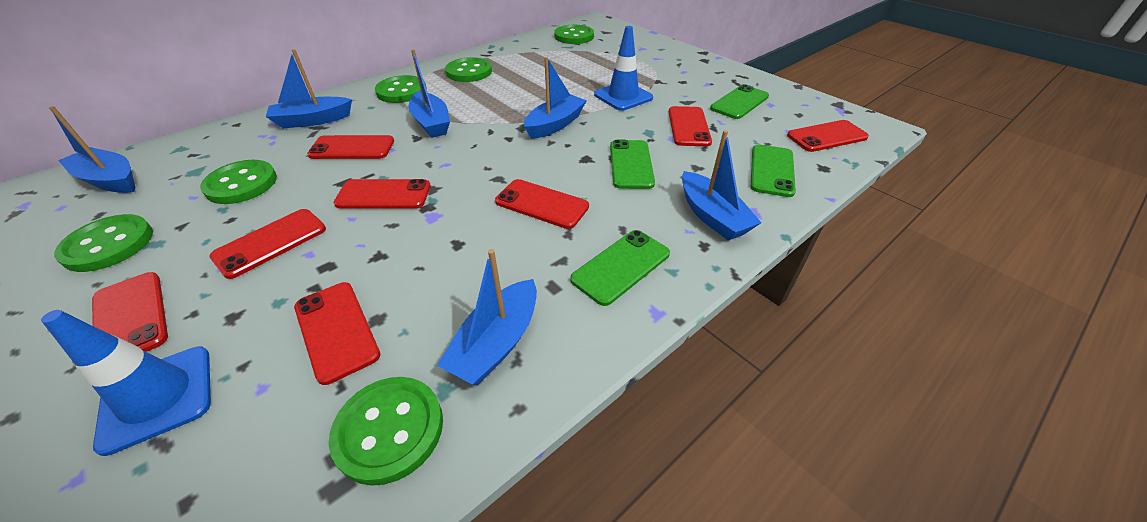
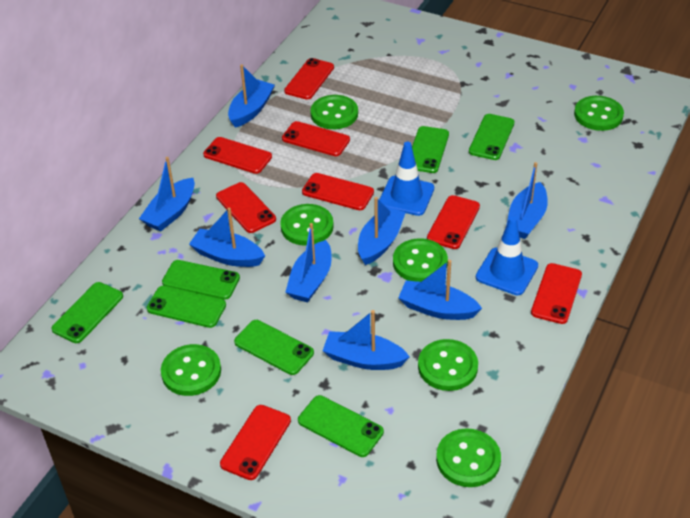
blue boat: [49,106,135,193] [266,49,352,128] [408,49,450,138] [437,249,537,385] [524,57,587,139] [682,130,762,241] = 6 -> [139,157,195,232] [189,207,265,267] [228,64,275,128] [285,223,332,303] [323,310,410,370] [358,197,406,265] [398,260,482,320] [507,162,548,239] = 8
green button: [54,214,153,272] [200,160,277,204] [329,377,443,486] [375,75,427,103] [445,57,492,82] [554,25,594,44] = 6 -> [161,344,221,396] [280,204,334,246] [310,95,358,129] [393,239,448,282] [418,339,478,391] [436,429,501,487] [574,96,624,131] = 7
green phone: [570,230,670,306] [610,140,655,189] [710,84,769,119] [751,144,796,197] = 4 -> [51,282,123,343] [146,285,226,328] [162,260,240,300] [234,320,314,375] [298,395,384,457] [412,126,449,173] [469,114,515,160] = 7

